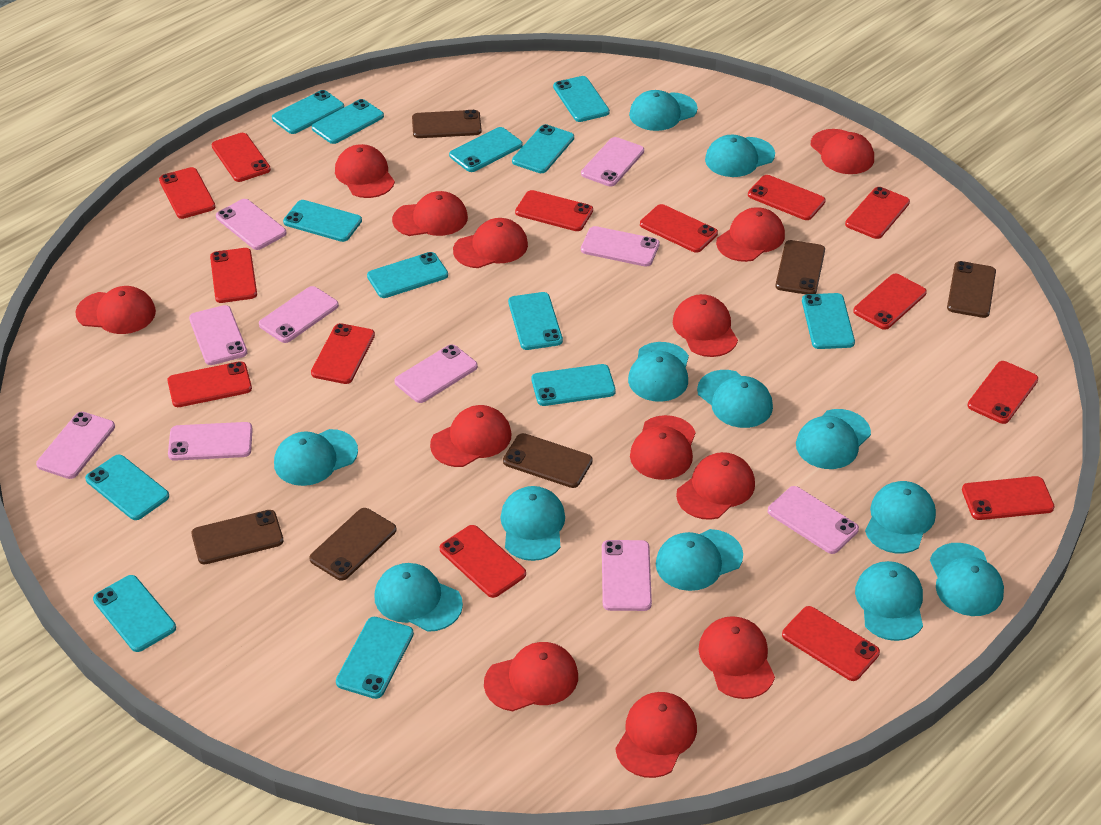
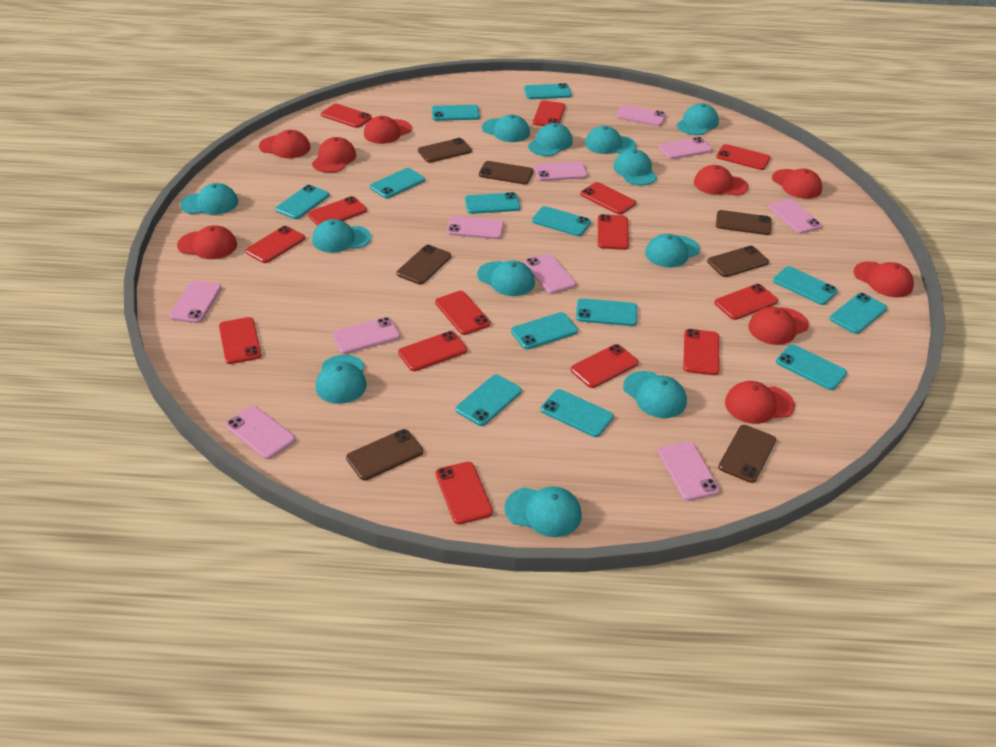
brown phone: [191,510,284,564] [309,508,397,581] [412,110,482,138] [503,433,593,488] [775,240,825,295] [947,261,996,318] = 6 -> [346,429,423,481] [397,245,451,284] [418,138,472,163] [479,161,533,184] [707,246,769,277] [716,210,772,235] [718,425,776,483] = 7
red cap: [75,286,156,334] [335,144,395,198] [392,191,468,236] [430,405,511,467] [453,218,528,268] [484,642,578,711] [615,692,697,778] [630,415,696,480] [673,294,738,357] [676,452,755,520] [698,616,775,699] [716,207,785,262] [811,129,874,174] = 13 -> [177,225,237,259] [259,130,310,158] [312,137,356,173] [364,116,412,144] [694,165,748,196] [725,381,795,424] [748,307,809,345] [772,168,822,199] [853,261,914,297] = 9

